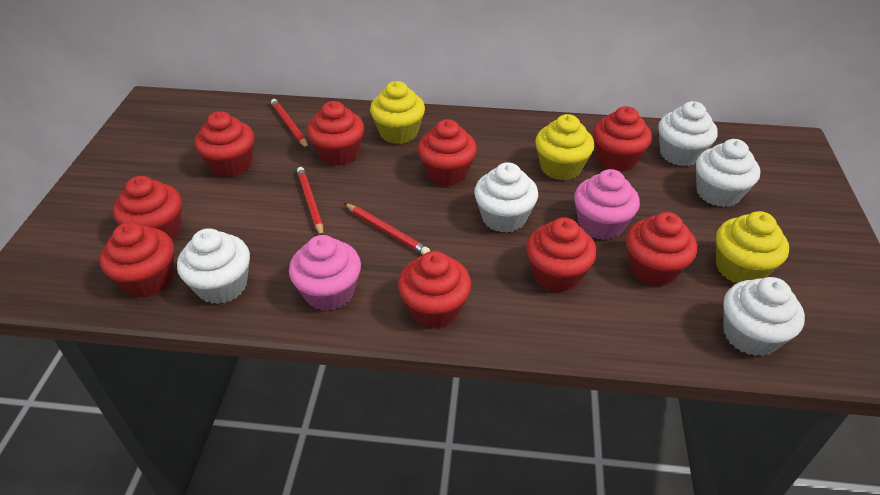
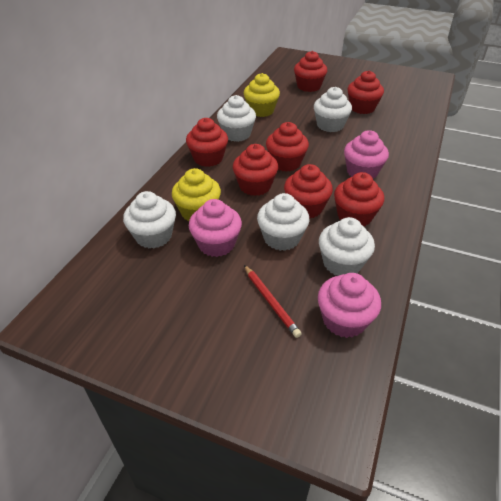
pink cupcake: [289,235,361,311] [574,169,640,240] = 2 -> [189,199,242,257] [318,273,381,338] [344,130,389,179] = 3
red cupcake: [100,222,174,297] [113,176,182,241] [195,111,254,177] [307,101,364,166] [398,251,471,328] [418,119,477,186] [526,218,597,292] [593,106,652,172] [626,212,697,286] = 9 -> [186,118,228,167] [233,144,278,196] [266,122,309,172] [284,164,333,219] [294,51,327,92] [334,172,384,226] [347,70,384,114] = 7
red pencil: [271,99,309,149] [297,167,323,235] [344,203,430,255] = 3 -> [244,265,302,338] = 1
yellow cupcake: [370,81,425,144] [535,114,595,180] [716,211,789,283] = 3 -> [172,168,221,221] [244,73,280,117] = 2

